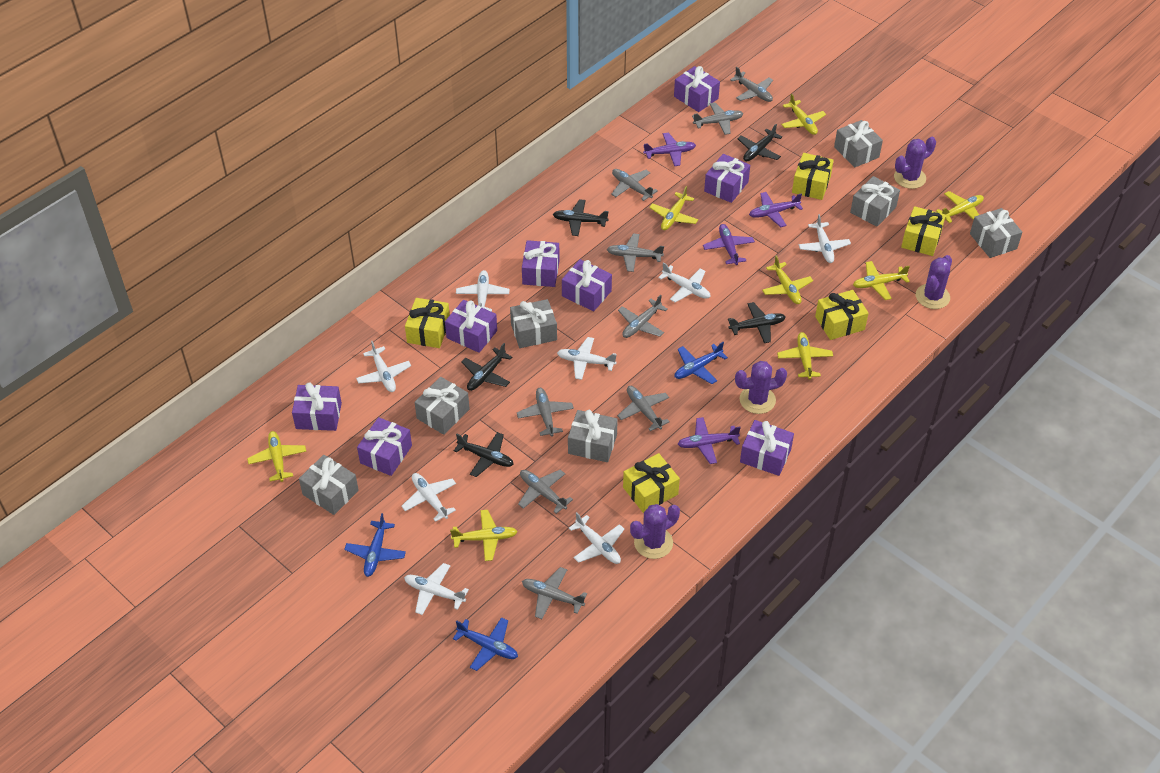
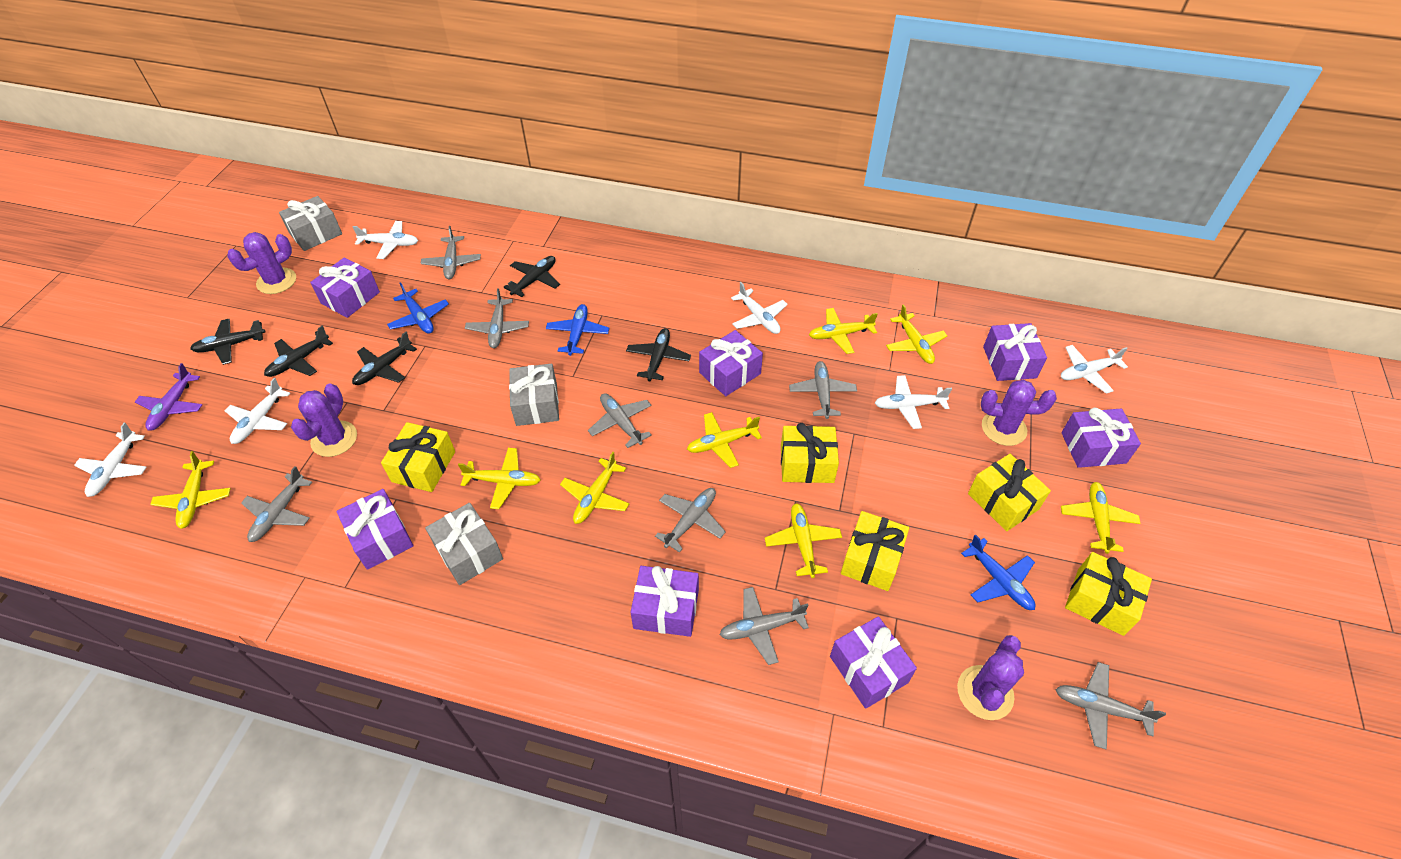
grey gift: [299,455,359,515] [415,377,470,435] [510,299,557,348] [568,410,618,462] [834,120,883,168] [850,176,900,227] [970,208,1022,258] = 7 -> [279,196,342,251] [425,503,503,585] [509,364,559,426] = 3
grey plane: [517,388,574,437] [518,470,573,514] [522,567,587,619] [607,234,664,272] [611,169,658,201] [617,386,670,431] [618,295,668,338] [692,103,744,135] [730,67,773,102] = 9 -> [241,466,312,542] [421,226,481,279] [465,288,529,348] [588,393,652,448] [655,488,726,553] [719,587,809,665] [789,361,857,419] [1055,662,1166,749] = 8
purple gift: [292,382,342,431] [357,417,412,476] [445,300,497,353] [522,240,560,287] [562,259,612,311] [674,66,720,112] [704,154,750,203] [740,420,794,476] = 8 -> [310,257,380,318] [337,489,413,570] [631,566,699,637] [699,330,763,396] [830,616,917,709] [983,323,1047,381] [1061,408,1141,468] = 7
purple plane: [643,133,696,166] [678,417,741,464] [703,224,755,265] [749,192,803,227] = 4 -> [135,363,202,430] = 1
white plane: [356,341,411,392] [401,473,456,522] [404,563,469,615] [456,270,509,312] [557,337,617,380] [569,512,624,564] [658,262,710,302] [799,214,851,263] = 8 -> [74,423,147,497] [225,378,290,444] [352,221,418,259] [731,282,788,334] [875,375,952,429] [1061,345,1128,394] = 6

